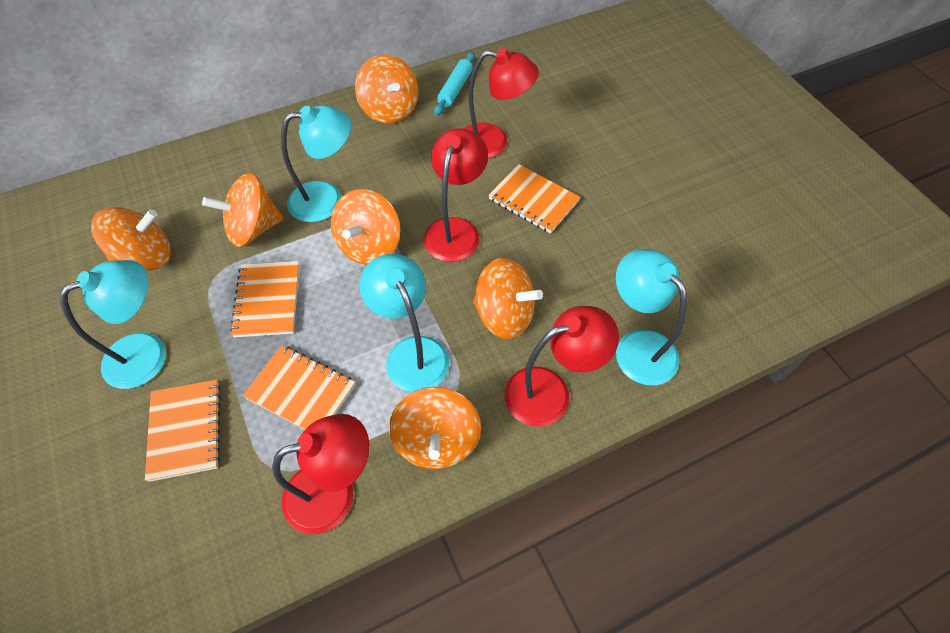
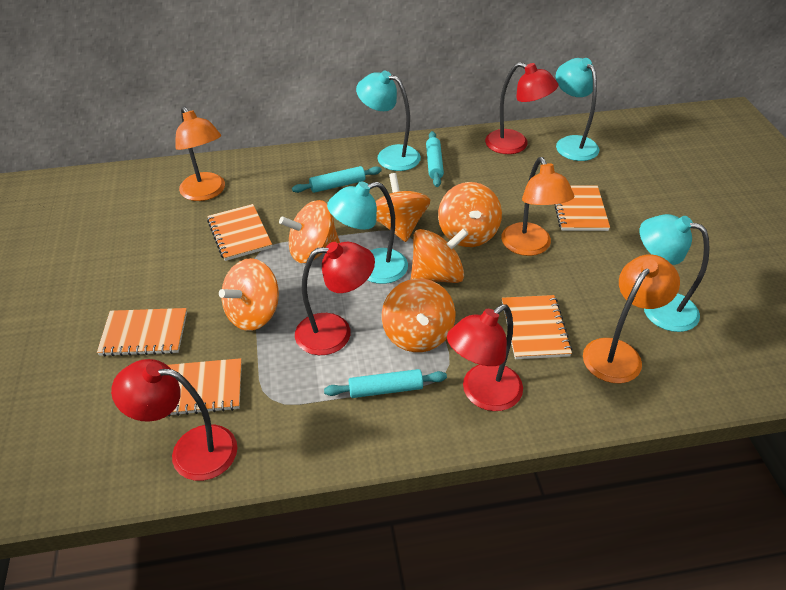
orange lamp: none = 0 -> [175,106,225,201] [501,157,574,256] [583,254,680,383] = 3
orange notebook: [145,380,221,482] [230,261,300,337] [243,345,355,430] [488,164,581,233] = 4 -> [97,308,187,357] [167,358,242,417] [207,204,272,261] [502,295,572,359] [554,185,610,231] = 5
turquoise rolling pin: [434,52,475,116] = 1 -> [292,166,382,193] [324,369,447,398] [426,131,444,187] = 3

